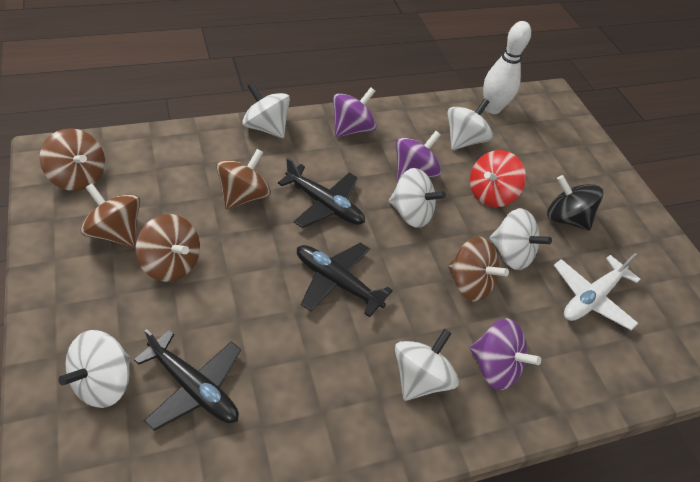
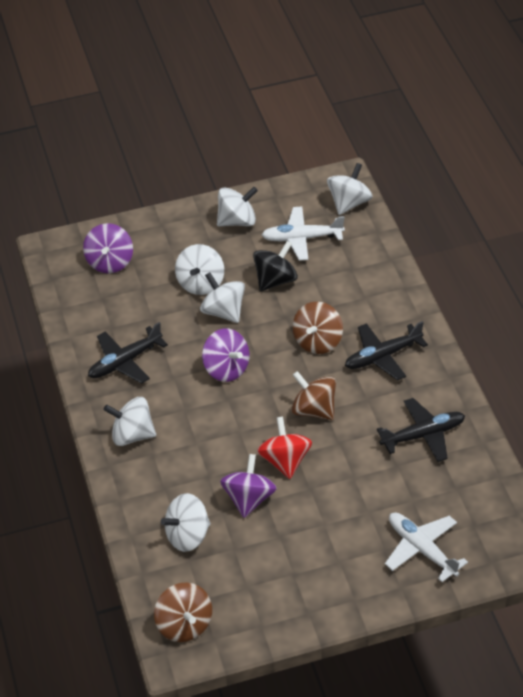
brown spinning top: [40,128,105,191] [80,183,140,247] [136,214,200,282] [216,149,271,209] [448,237,509,301] = 5 -> [154,582,212,642] [291,371,336,420] [292,302,343,354] = 3
white bowling pin: [483,21,531,114] = 1 -> none = 0
white plane: [554,253,640,330] = 1 -> [262,207,345,260] [385,512,468,582] = 2

